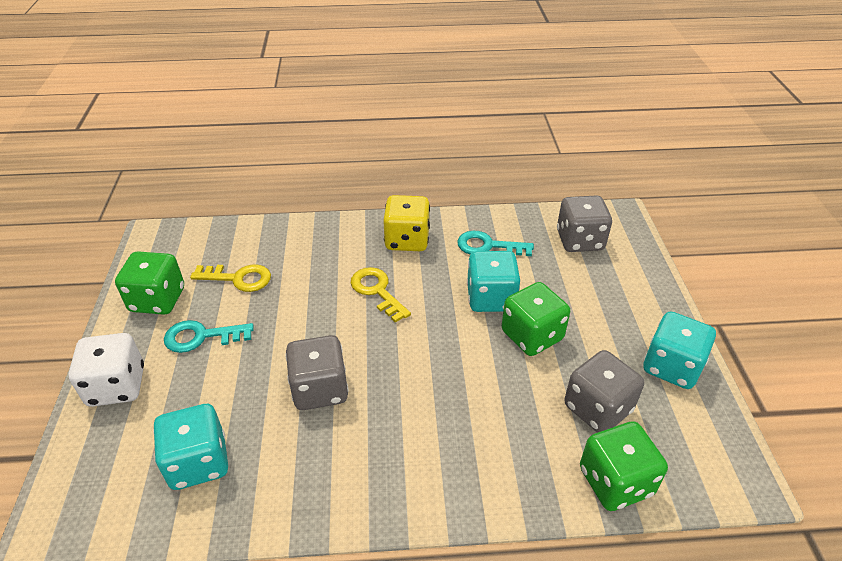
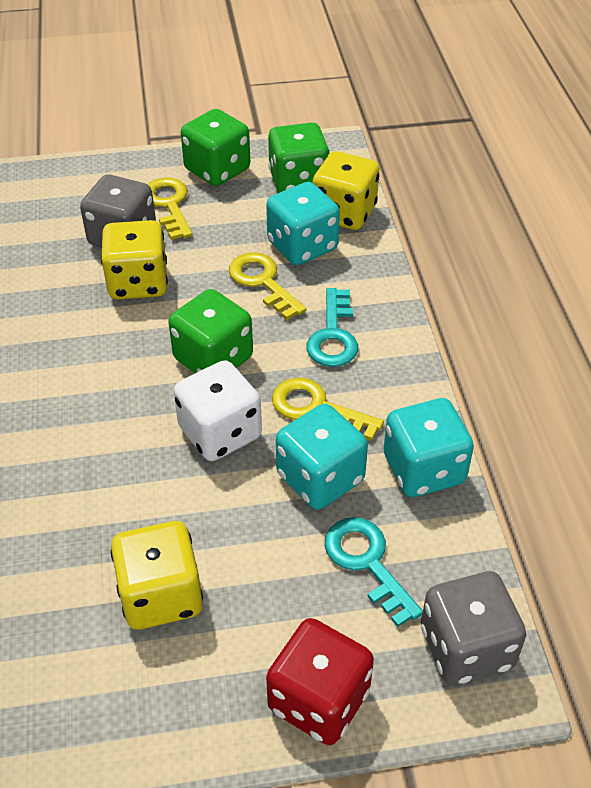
grey dice: [285,335,348,410] [557,195,612,252] [564,350,644,433] = 3 -> [80,174,156,248] [421,571,526,686] = 2
red dice: none = 0 -> [266,618,374,745] = 1
yellow dice: [383,195,430,251] = 1 -> [101,220,168,299] [110,521,203,630] [312,151,380,230] = 3
yellow key: [190,264,271,292] [351,267,411,323] = 2 -> [147,177,192,240] [229,252,306,320] [272,378,384,441] = 3

